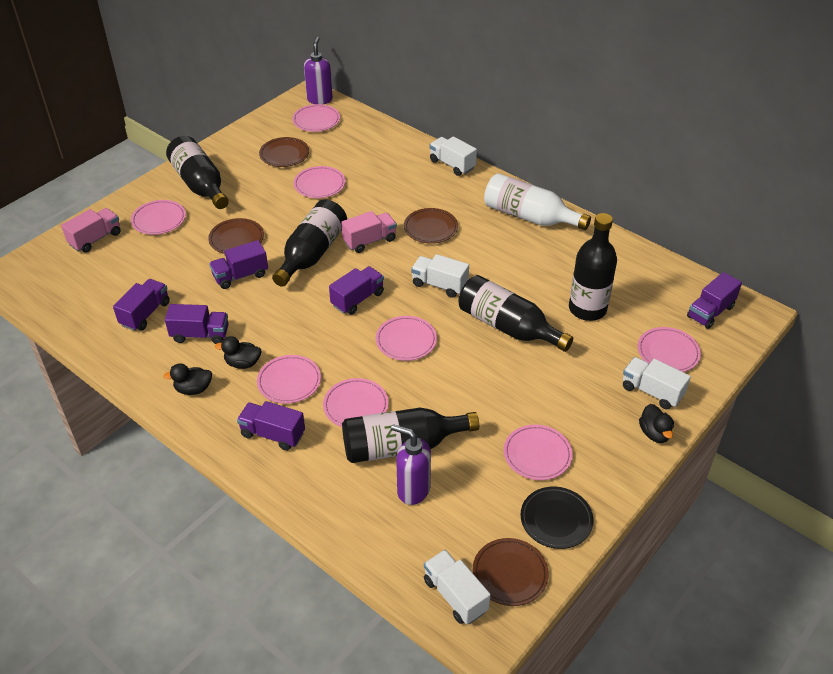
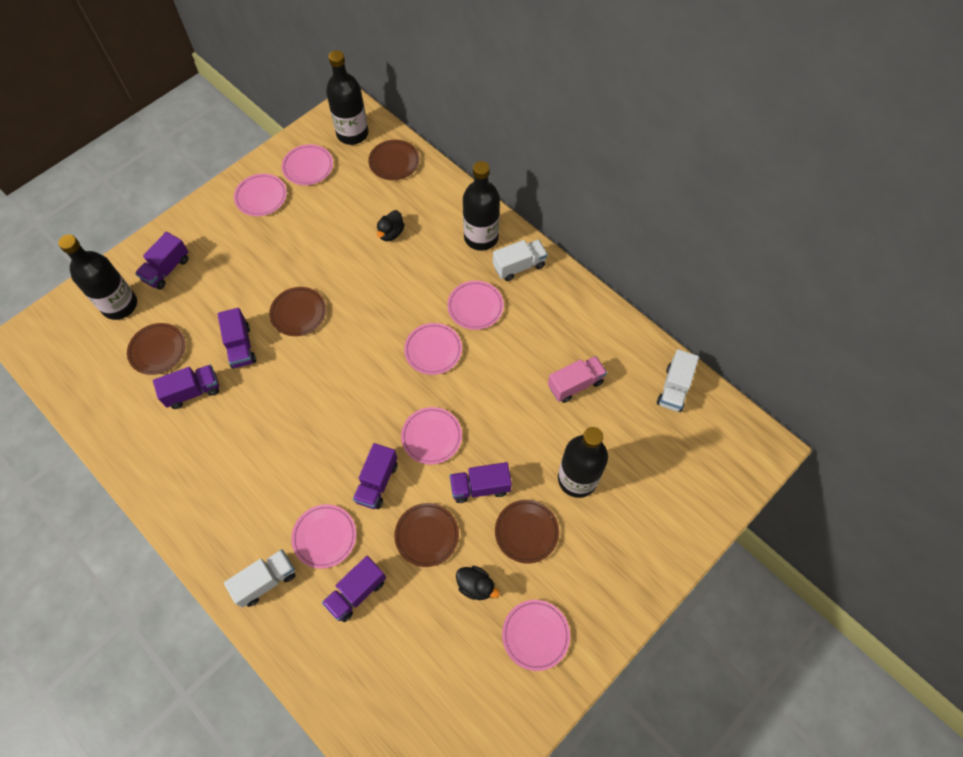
black bottle: [166,136,229,209] [272,199,347,287] [342,408,479,463] [458,275,573,352] [569,213,617,321] = 5 -> [58,234,137,320] [326,50,368,145] [463,161,500,251] [558,427,608,498] = 4
black duck: [163,364,212,395] [215,336,262,369] [639,404,674,443] = 3 -> [377,210,405,241] [456,566,500,600] = 2
black plate: [520,487,593,549] = 1 -> none = 0
brown plate: [208,218,264,254] [259,137,309,167] [404,208,458,244] [472,538,549,606] = 4 -> [127,323,186,375] [269,287,326,336] [368,140,420,180] [394,503,459,567] [495,500,559,563] = 5
pink plate: [131,200,186,235] [257,355,321,404] [292,104,340,132] [293,166,345,198] [323,378,389,427] [376,316,437,361] [504,425,572,480] [637,327,701,372] = 8 -> [234,174,287,216] [282,144,333,185] [291,504,356,569] [401,407,462,464] [404,323,462,375] [447,281,504,330] [502,600,570,671] = 7
pink truck: [61,208,121,253] [341,211,397,253] = 2 -> [548,356,607,403] = 1
purple soap dispenser: [304,37,333,104] [391,424,431,505] = 2 -> none = 0
white bottle: [484,173,591,230] = 1 -> none = 0
white truck: [411,254,469,298] [424,550,491,624] [429,136,477,176] [623,357,691,409] = 4 -> [224,549,296,608] [493,240,548,281] [657,349,699,412] = 3

